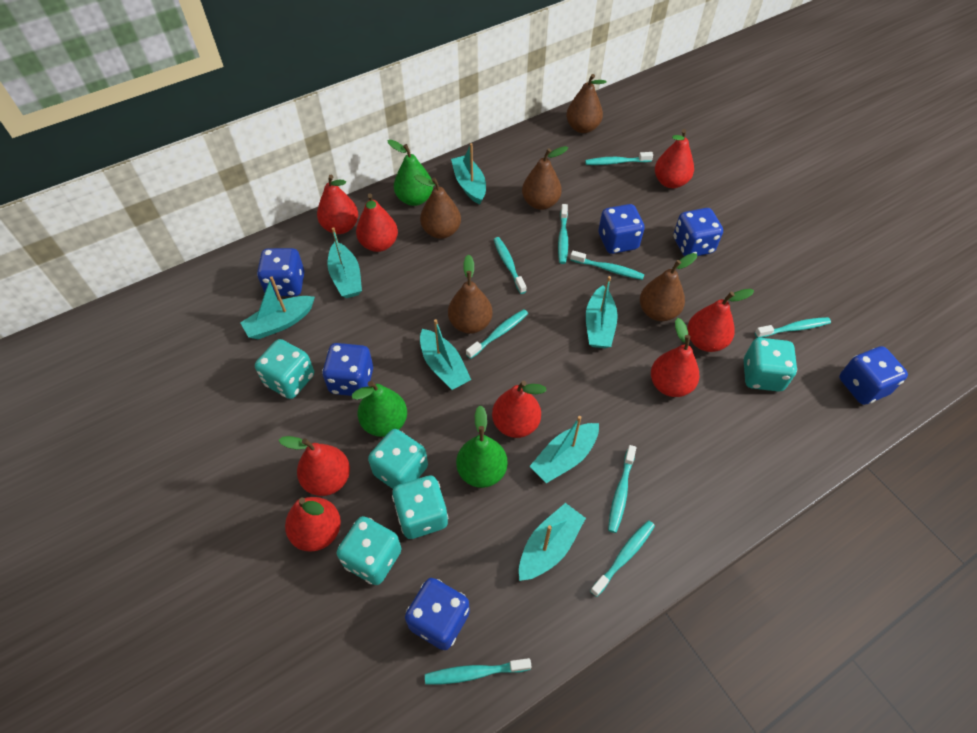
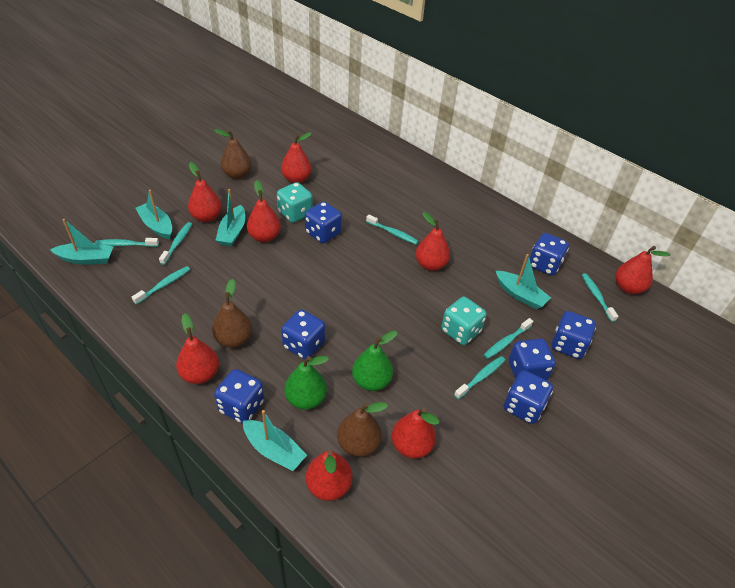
blue dice: [257,248,305,296] [322,343,373,396] [405,578,470,650] [598,204,645,254] [673,208,723,256] [839,346,908,405] = 6 -> [214,369,264,424] [281,309,325,359] [305,201,342,243] [504,370,553,424] [509,338,555,380] [529,233,569,276] [552,311,596,359] = 7
brown pear: [414,175,461,239] [448,254,493,334] [522,146,568,210] [566,74,607,133] [640,253,697,321] = 5 -> [212,279,252,348] [214,129,252,179] [337,402,388,457] = 3
green pear: [352,381,407,437] [387,140,433,206] [456,405,508,488] = 3 -> [285,356,329,410] [352,331,397,391] = 2
turquoise boat: [240,276,315,339] [327,227,362,298] [420,319,471,390] [451,143,486,205] [519,503,586,581] [530,416,599,483] [586,276,618,348] = 7 -> [50,219,114,265] [136,190,172,240] [215,189,245,246] [243,410,307,471] [496,254,551,309] = 5
turquoise dice: [255,339,314,399] [336,516,401,585] [368,429,428,489] [392,475,448,539] [744,338,797,392] = 5 -> [277,182,313,223] [441,297,487,345] = 2
turquoise toothbrush: [425,658,531,685] [466,309,528,359] [493,237,526,294] [558,204,568,264] [570,251,645,280] [585,152,653,165] [590,520,655,597] [608,445,636,533] [755,317,831,338] = 9 -> [95,238,159,247] [132,266,190,305] [159,222,192,265] [366,215,418,244] [454,356,505,399] [484,318,533,359] [582,273,618,322] = 7

